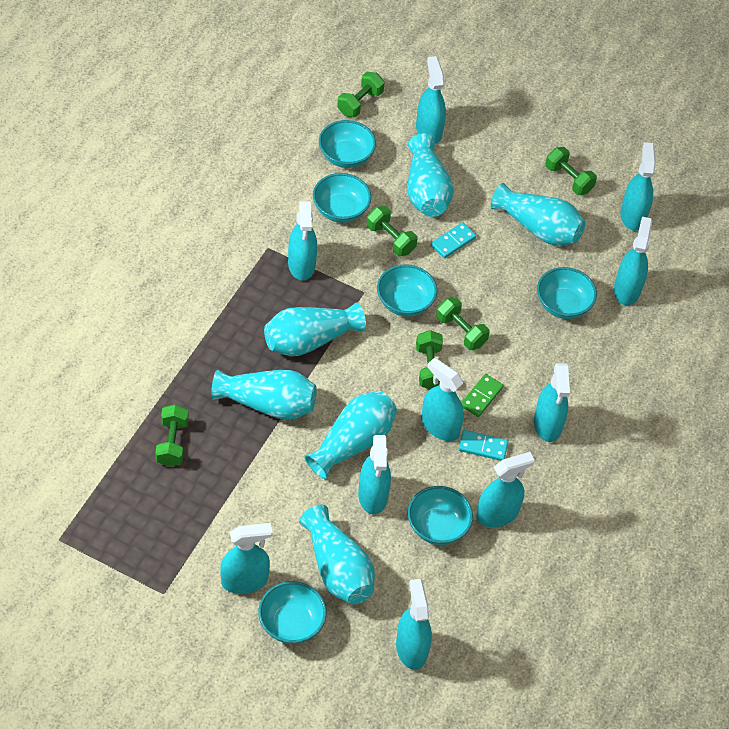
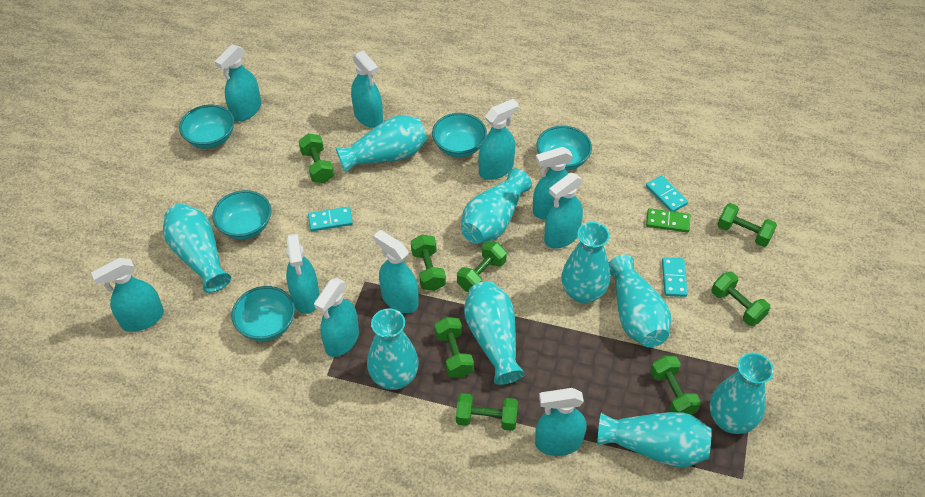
green dumbbell: [155,404,189,467] [337,72,385,117] [366,206,418,256] [416,330,443,389] [436,297,490,350] [545,147,597,195] = 6 -> [299,134,334,183] [411,234,446,291] [435,317,474,378] [456,393,518,431] [457,241,507,292] [650,356,701,415] [711,272,771,326] [717,203,777,247] = 8
turquoise bowl: [258,581,327,644] [313,173,371,223] [319,120,376,168] [377,264,437,317] [408,486,473,545] [537,267,597,319] = 6 -> [179,105,234,149] [212,190,271,240] [232,286,295,341] [432,113,487,157] [536,126,592,171] = 5
turquoise domino: [431,222,476,258] [459,430,508,461] = 2 -> [308,207,353,231] [646,176,688,212] [662,257,688,297] = 3
turquoise vase: [211,370,317,420] [264,302,366,356] [299,505,375,605] [304,391,397,479] [408,133,453,217] [491,183,585,246] = 6 -> [163,203,231,293] [336,115,427,173] [367,308,419,390] [461,169,532,244] [464,281,525,385] [561,222,610,303] [597,412,712,467] [608,255,671,348] [710,353,774,434] = 9

